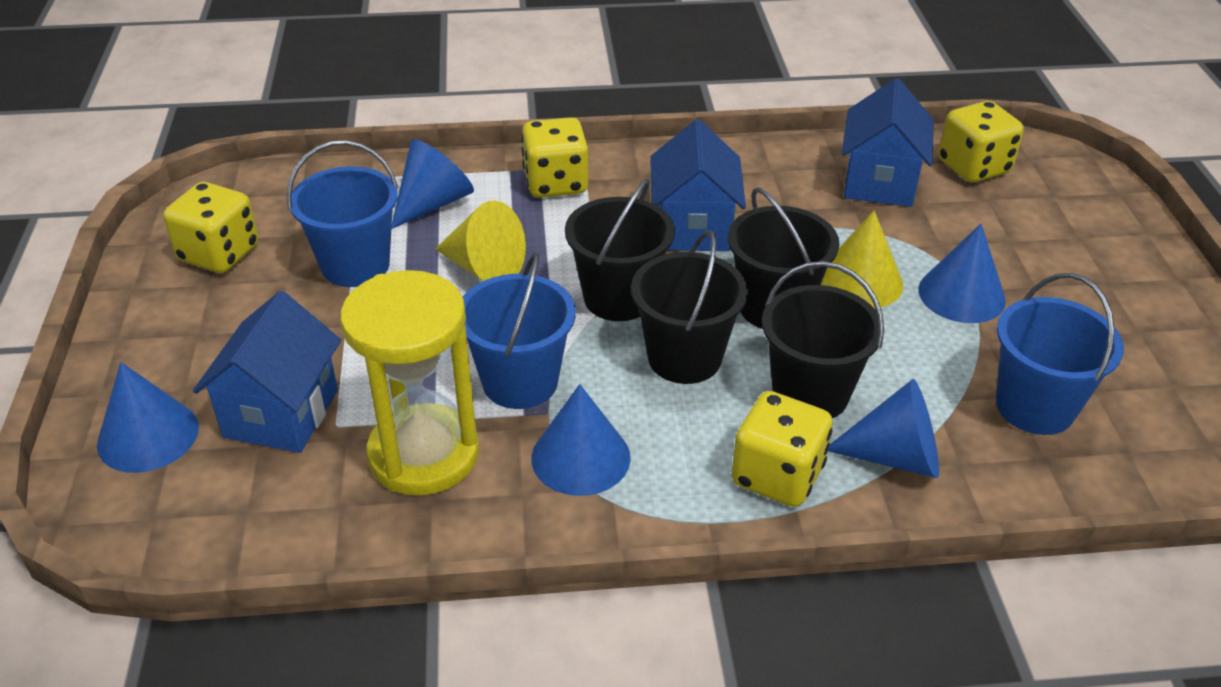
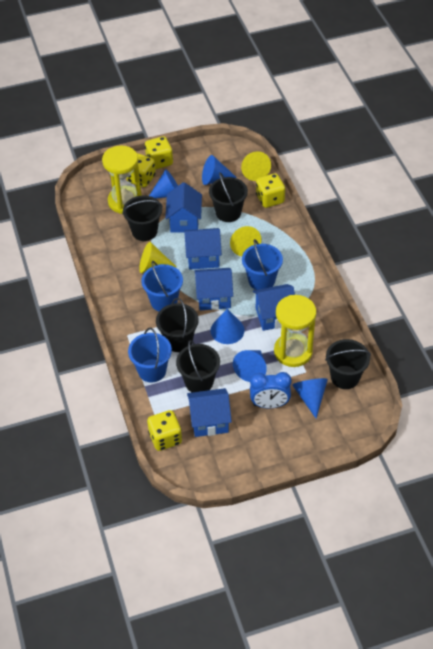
black bucket: [565,178,675,321] [631,230,748,384] [728,188,839,329] [762,261,884,418] = 4 -> [122,195,163,241] [156,298,199,352] [176,340,220,392] [209,172,248,222] [325,339,371,389] = 5
blue clock: none = 0 -> [250,372,292,408] = 1
blue house: [193,291,341,453] [650,119,746,251] [842,78,934,207] = 3 -> [165,182,202,233] [184,228,222,270] [187,388,232,437] [195,268,233,310] [253,284,295,331] = 5
yellow cone: [435,201,526,281] [821,210,903,309] = 2 -> [139,242,176,273] [230,226,262,256] [241,151,271,181] = 3
yellow hourglass: [340,270,479,496] = 1 -> [102,145,142,214] [274,295,316,367] = 2

